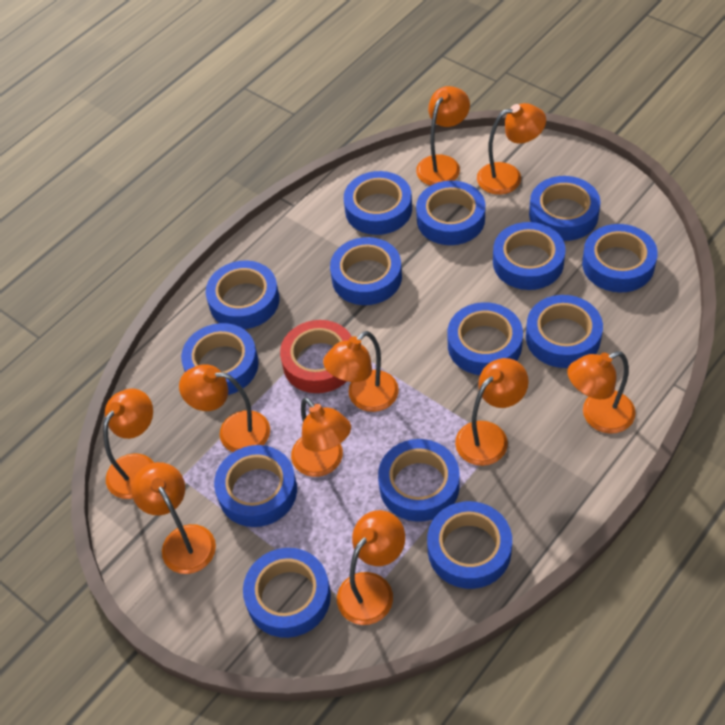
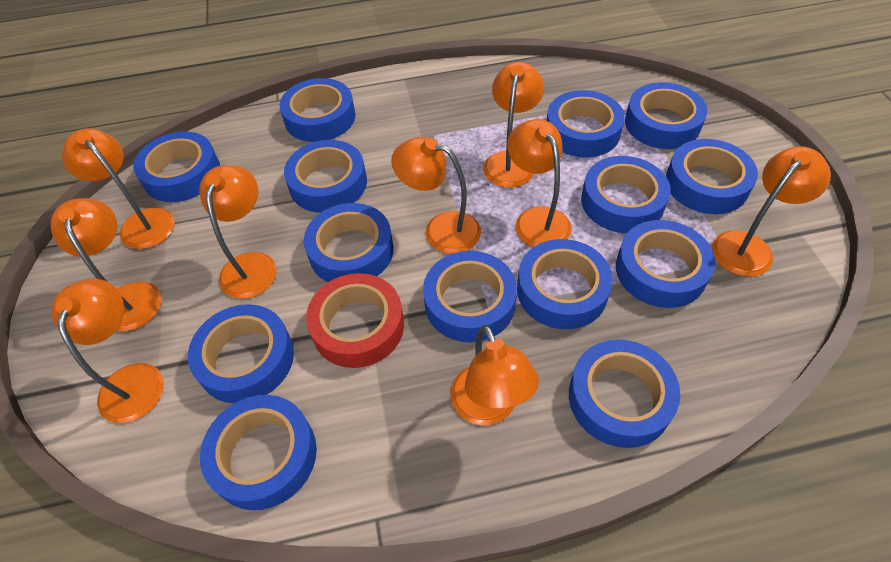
orange lamp: [103,389,154,499] [131,462,216,574] [179,364,270,452] [291,397,351,477] [323,331,399,412] [337,510,405,625] [416,86,470,186] [455,358,529,466] [477,103,546,195] [567,351,636,434] = 10 -> [50,198,162,331] [51,279,164,423] [62,128,175,249] [199,165,277,299] [391,137,481,254] [450,325,539,425] [483,62,544,188] [507,119,571,247] [712,146,831,277] = 9

